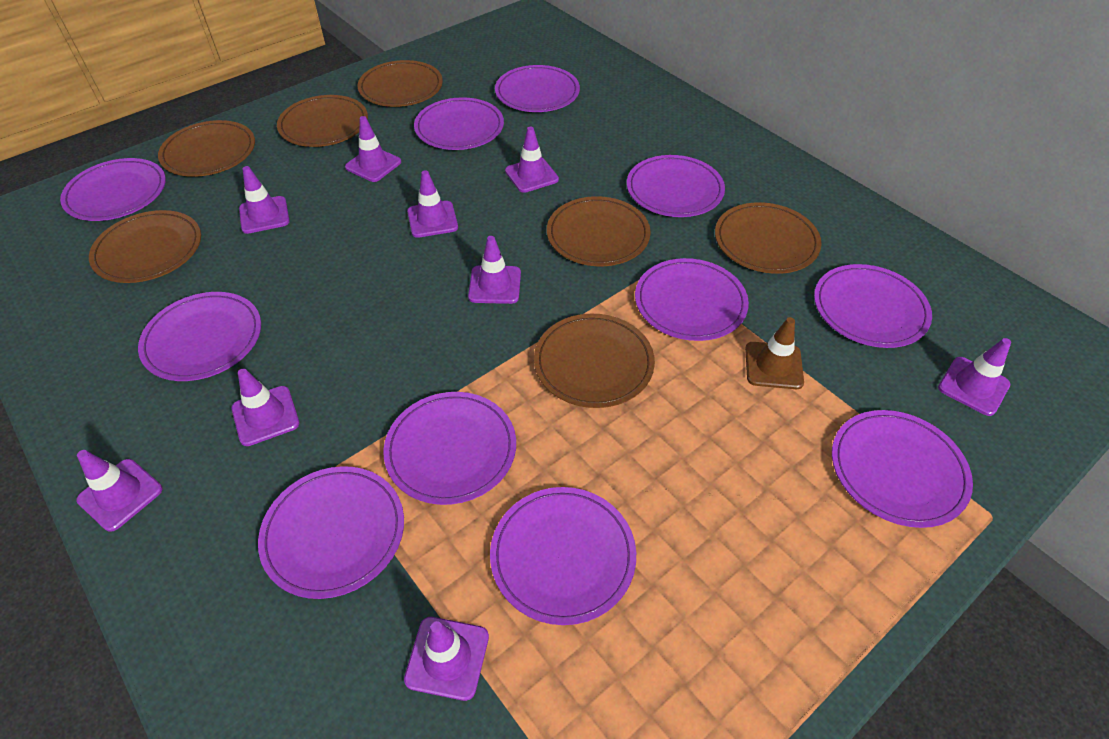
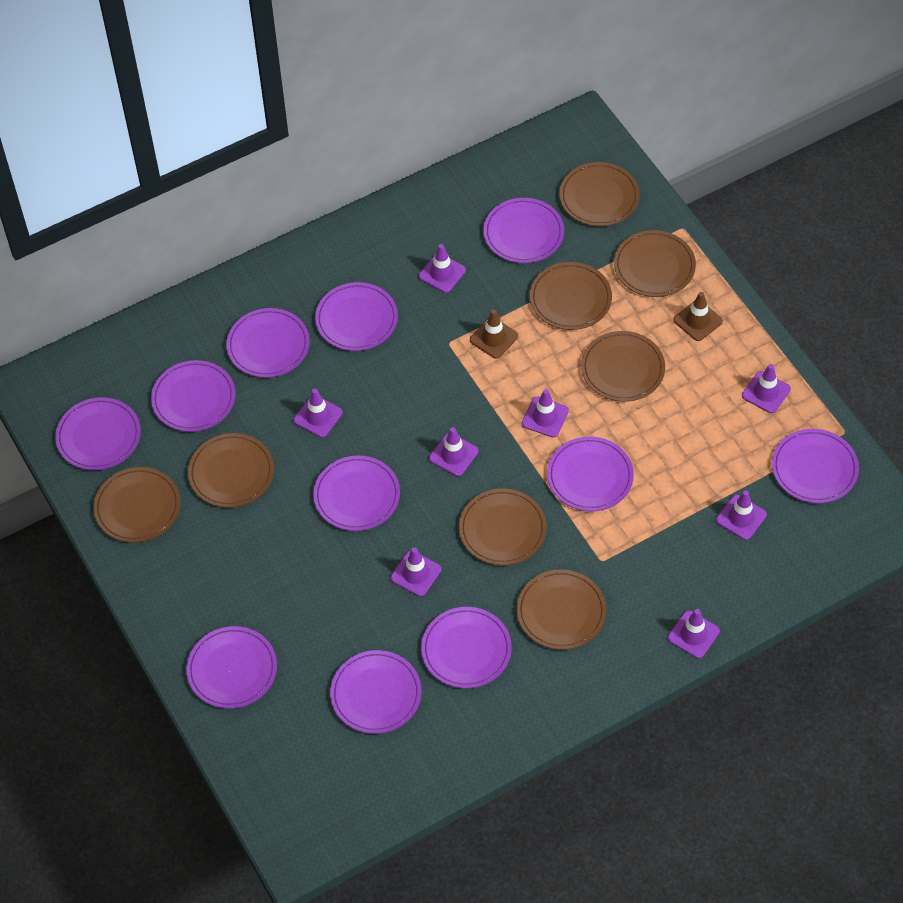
brown plate: [89,210,201,283] [158,120,255,177] [277,95,368,147] [358,60,443,107] [534,314,655,408] [547,196,651,266] [715,202,822,274] = 7 -> [94,467,180,543] [188,433,274,508] [459,488,547,566] [517,569,606,650] [530,262,612,330] [559,162,640,226] [581,331,665,402] [614,230,696,297] = 8
brown traffic cone: [745,317,804,389] = 1 -> [470,309,518,359] [674,292,723,341] = 2
purple traffic cone: [76,450,162,532] [232,368,299,446] [239,166,289,234] [345,116,401,182] [404,617,489,701] [407,170,458,238] [468,236,521,304] [505,127,559,193] [938,338,1011,416] = 9 -> [294,389,343,438] [390,547,441,596] [419,244,466,293] [429,427,479,476] [522,389,569,437] [668,609,720,658] [716,490,767,540] [742,364,791,413] = 8

